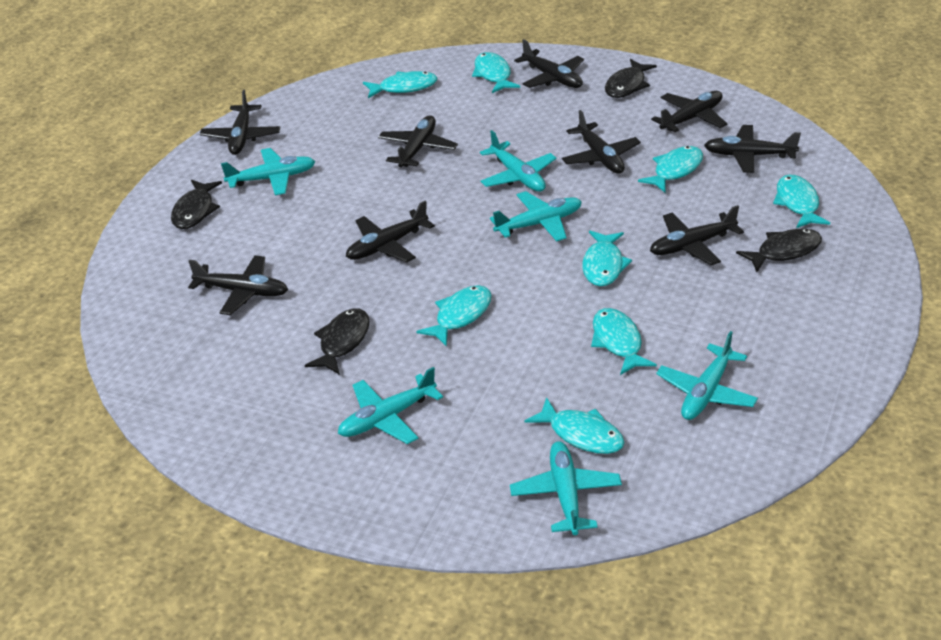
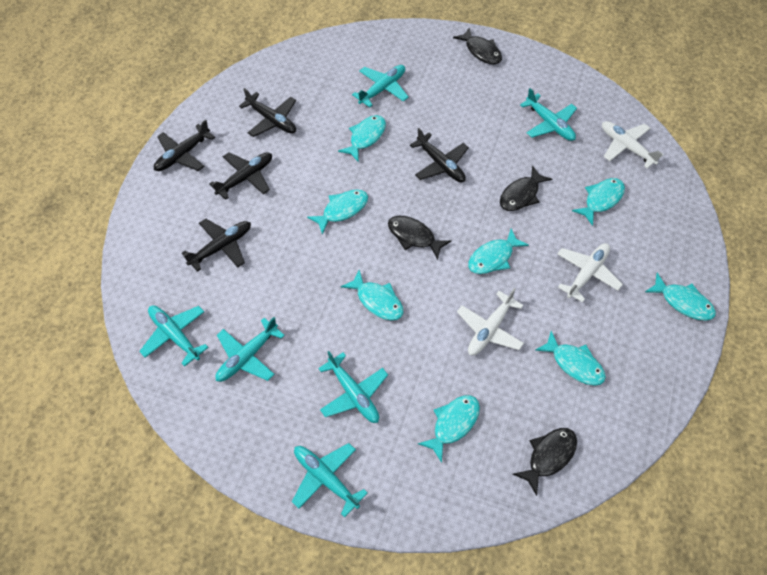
black plane: [188,255,288,315] [200,90,280,155] [346,201,435,263] [378,116,458,167] [514,39,584,88] [562,110,641,174] [650,205,744,265] [651,91,727,132] [704,125,801,173] = 9 -> [154,119,215,171] [182,219,251,272] [209,152,272,200] [239,88,296,137] [410,128,469,182] = 5
white plane: none = 0 -> [457,288,524,356] [557,243,623,303] [602,121,664,168] = 3

